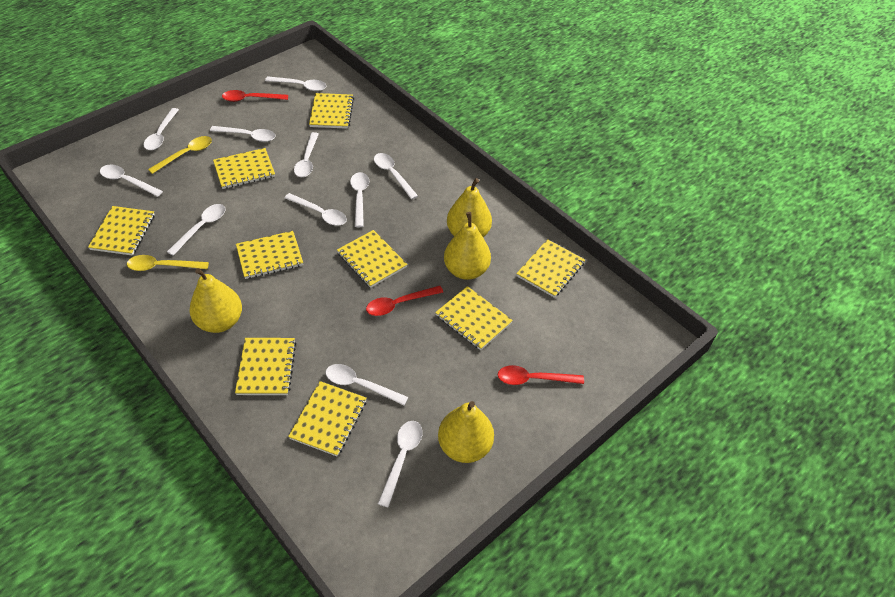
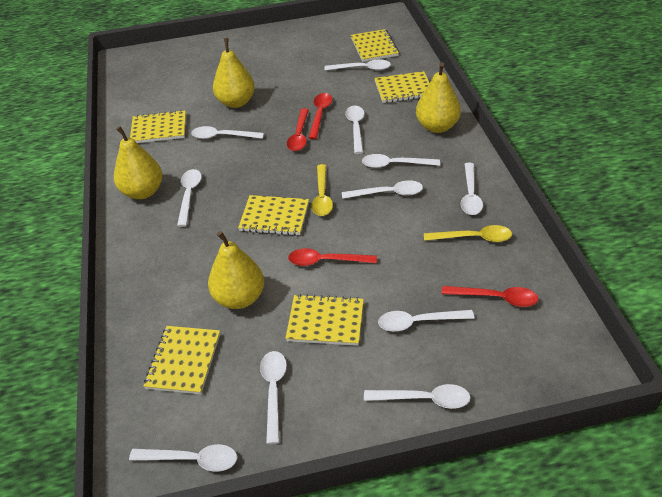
red spoon: [222,90,288,102] [366,286,443,316] [498,365,584,385] = 3 -> [287,108,309,151] [288,248,377,266] [308,93,332,139] [442,286,538,307] = 4
yellow notebook: [88,206,155,256] [213,148,275,189] [235,338,296,395] [236,231,303,279] [288,381,367,457] [309,93,354,129] [337,230,408,288] [435,286,513,350] [516,239,585,298] = 9 -> [130,110,186,143] [144,326,220,394] [238,195,309,236] [286,294,364,346] [351,29,399,62] [374,71,429,103] = 6

